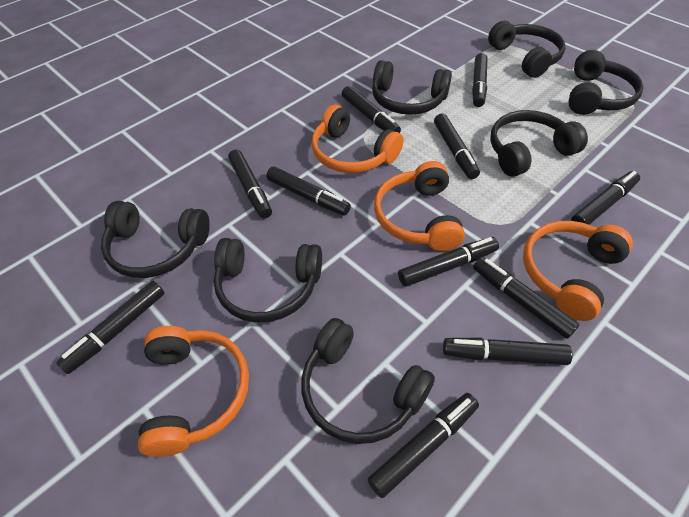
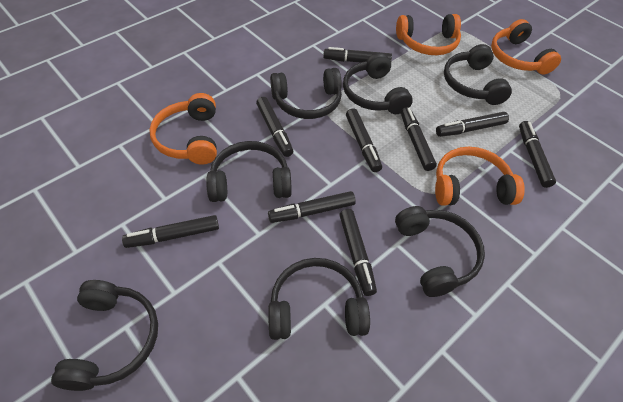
black marker: [56,281,164,374] [228,150,272,218] [267,166,351,216] [342,86,401,133] [368,393,479,498] [398,237,499,287] [434,113,480,179] [443,338,573,365] [472,53,488,107] [473,257,579,339] [571,171,640,225] = 11 -> [122,215,219,248] [256,97,293,157] [268,191,356,223] [323,47,392,63] [339,209,377,296] [346,108,382,172] [401,107,437,171] [436,112,509,137] [519,121,556,188] = 9

